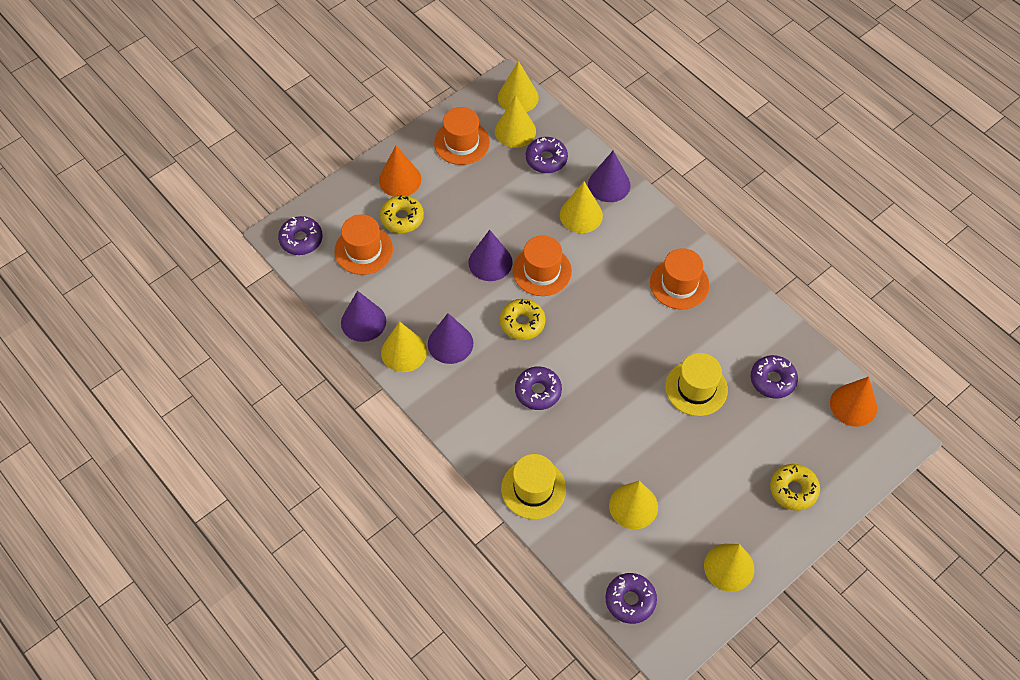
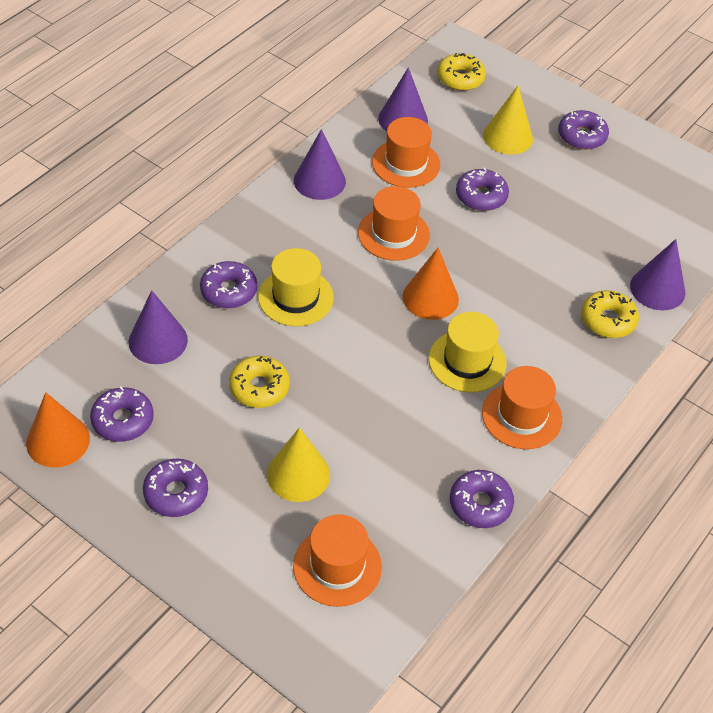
purple donut: [278,216,323,255] [515,366,562,410] [526,137,568,173] [605,573,657,624] [751,355,798,399] = 5 -> [90,387,154,442] [143,458,208,517] [200,261,257,309] [450,470,514,528] [456,168,509,211] [558,110,609,150] = 6
yellow cone: [381,321,427,372] [495,95,536,148] [498,61,539,112] [560,182,603,233] [609,481,658,529] [704,544,754,592] = 6 -> [267,427,330,502] [483,86,533,154] = 2

